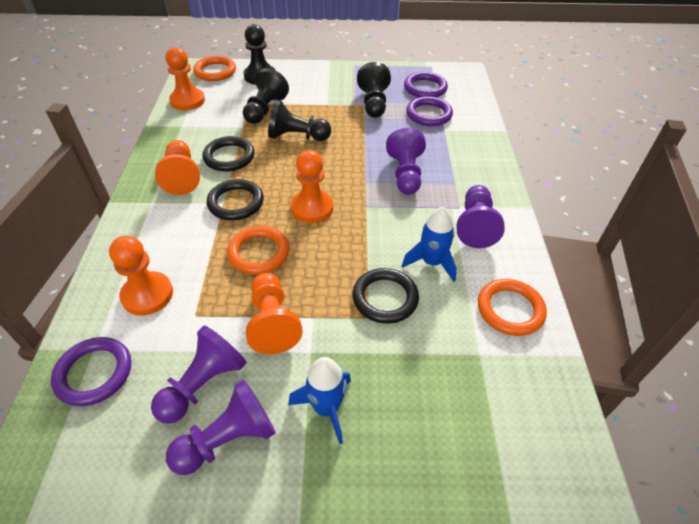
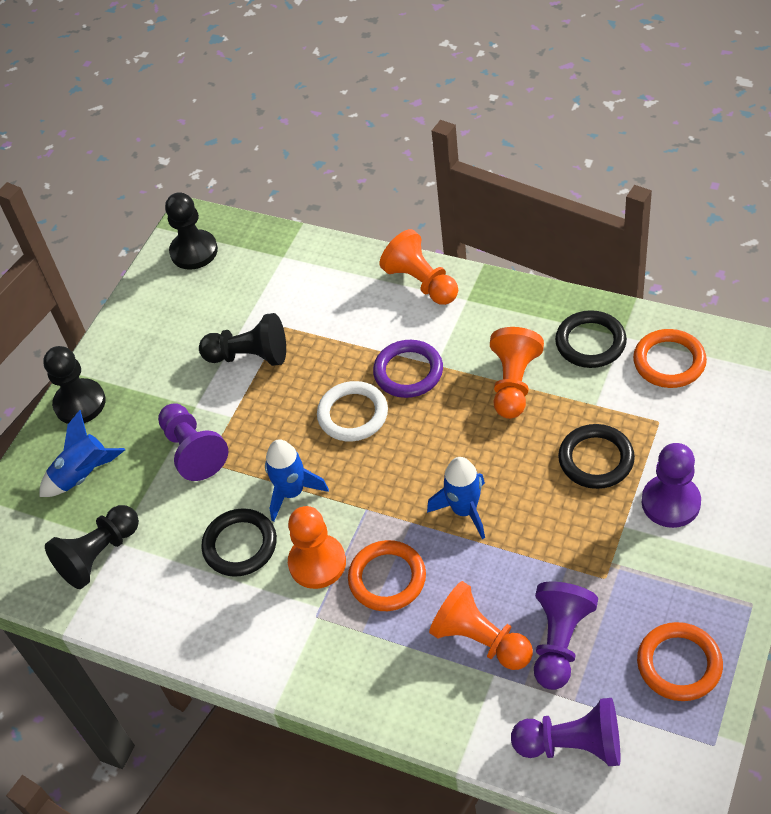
blue rocket: [288,357,351,444] [402,207,457,282] = 2 -> [39,410,125,497] [265,440,329,521] [427,457,485,539] = 3
orange pawn: [109,236,173,315] [155,140,200,195] [166,47,205,110] [246,273,303,354] [291,150,333,223] = 5 -> [288,506,346,589] [380,229,458,305] [429,581,533,670] [490,327,544,419] = 4
purple ring: [51,337,131,406] [404,72,448,98] [406,96,453,126] = 3 -> [373,340,443,398] = 1
white ring: none = 0 -> [317,381,388,441] = 1

